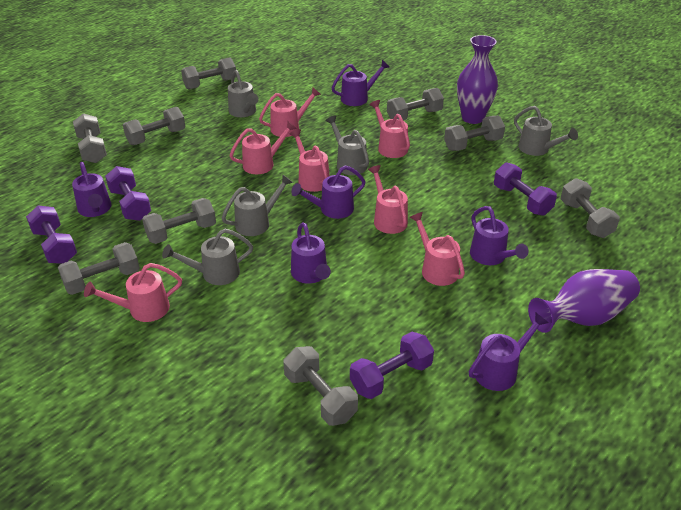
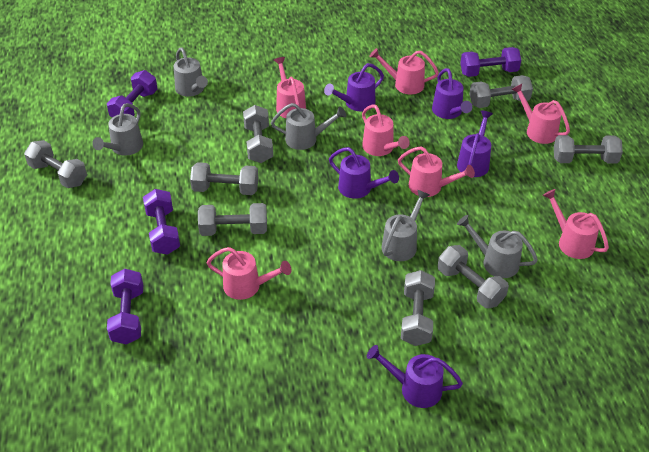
grey dumbbell: [58,242,140,295] [73,113,107,163] [123,107,185,145] [142,198,216,244] [181,57,237,89] [283,346,358,426] [387,88,444,120] [444,116,505,151] [561,178,620,238] = 9 -> [24,140,87,188] [190,162,258,195] [198,203,267,236] [243,105,273,163] [401,270,435,346] [438,245,509,308] [469,75,533,108] [554,135,623,164] = 8
purple vase: [457,35,498,124] [528,269,640,333] = 2 -> none = 0
purple watering can: [72,162,112,217] [291,165,366,219] [291,222,331,284] [332,60,389,106] [469,312,549,391] [470,206,529,265] = 6 -> [324,63,384,111] [329,147,399,199] [367,345,463,408] [432,68,472,119] [457,111,493,177] = 5

